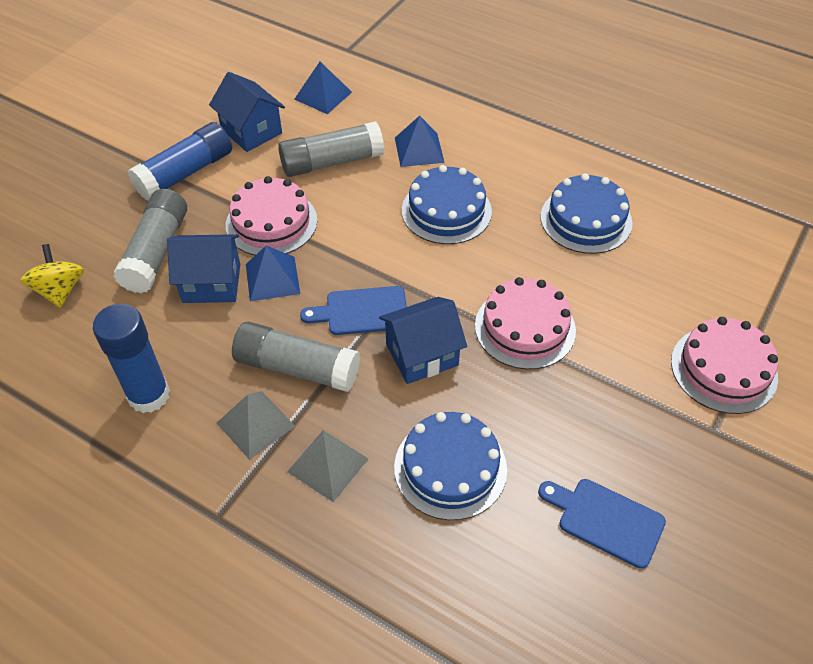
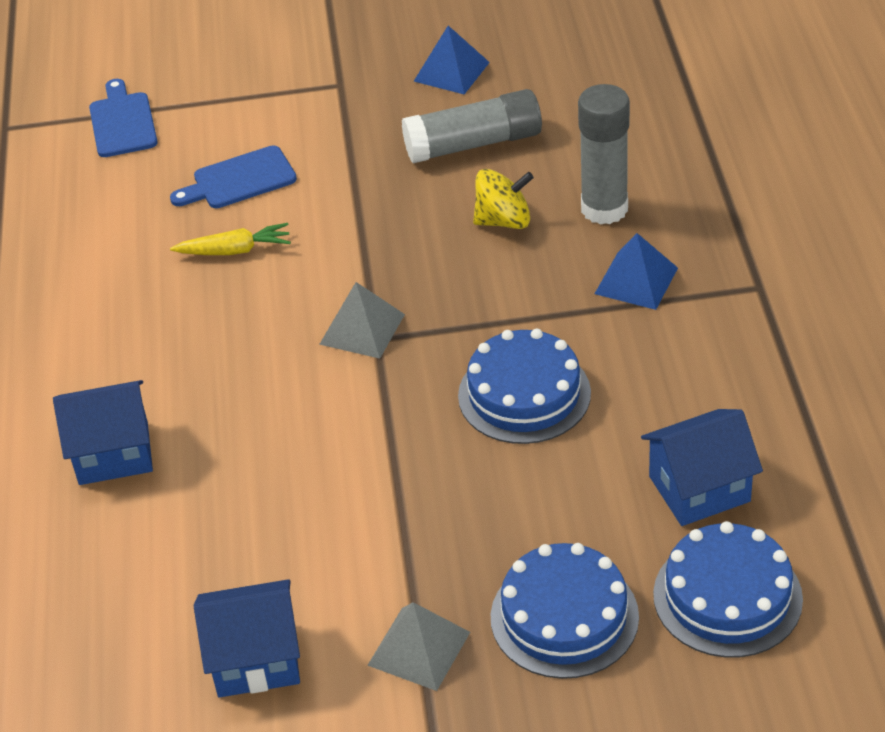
blue glue stick: [93,304,170,413] [128,122,232,201] = 2 -> none = 0
blue pyramid: [246,245,300,301] [294,61,352,114] [395,116,445,167] = 3 -> [414,26,490,94] [595,233,678,310] = 2
grey glue stick: [113,189,187,293] [232,321,360,392] [278,121,384,177] = 3 -> [402,89,542,163] [578,84,630,225] = 2
pink cake: [226,176,317,255] [475,277,576,369] [671,317,778,414] = 3 -> none = 0
yellow carrot: none = 0 -> [170,223,291,255] = 1

